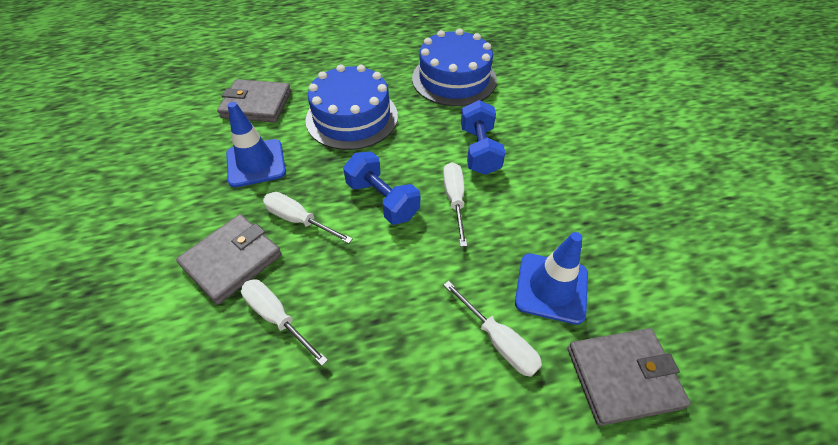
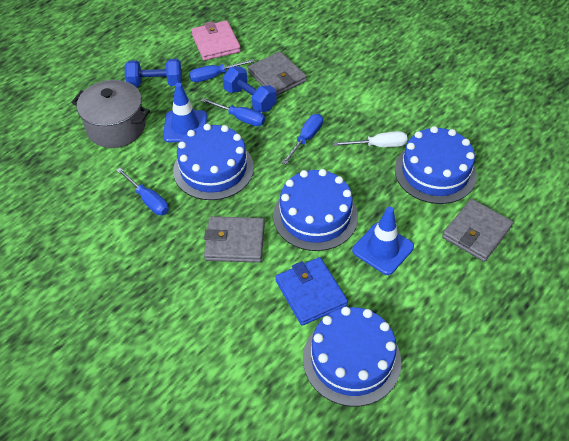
blue cake: [306,64,398,150] [412,29,497,106] = 2 -> [173,124,254,200] [273,169,358,251] [303,307,401,407] [395,126,477,204] = 4
blue screwdriver: none = 0 -> [116,168,169,215] [189,59,255,82] [201,98,265,126] [282,114,323,164] = 4
blue wallet: none = 0 -> [275,257,348,326] = 1
grey pot: none = 0 -> [71,80,150,148] = 1
pink wallet: none = 0 -> [191,20,241,61] = 1
white screwdriver: [241,279,328,366] [263,192,353,244] [443,162,467,247] [444,281,542,377] = 4 -> [333,131,407,147] = 1

